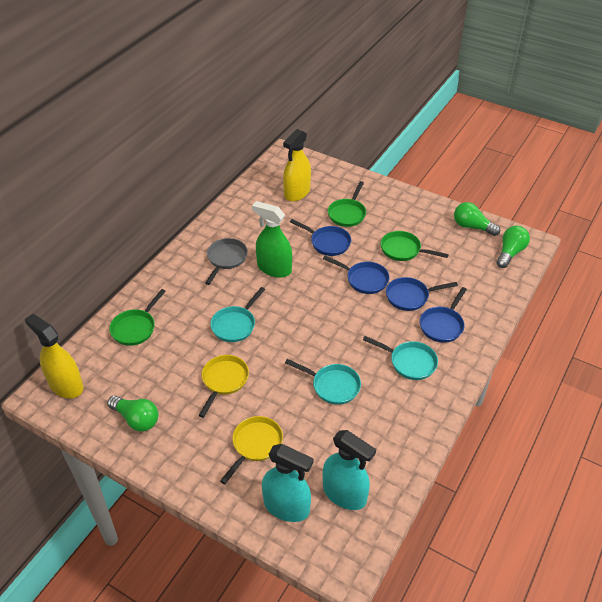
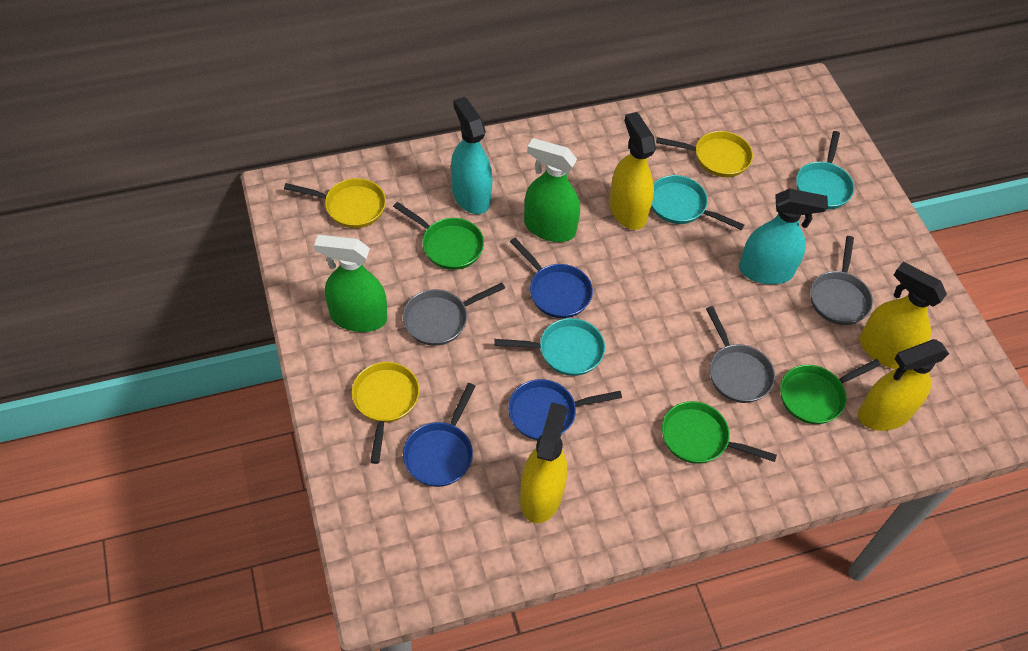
blue pan: [290,219,351,256] [323,256,389,294] [386,277,458,311] [420,287,467,343] = 4 -> [403,383,476,487] [508,379,622,440] [510,238,593,318] = 3
green light bulb: [107,395,159,431] [454,202,500,236] [497,226,530,268] = 3 -> none = 0
green spray bottle: [252,201,292,278] = 1 -> [314,235,387,332] [524,138,580,242] = 2
grey pan: [205,238,248,285] = 1 -> [403,283,505,346] [706,306,775,403] [810,236,873,325] = 3
yellow pan: [198,355,249,418] [220,416,283,484] = 2 -> [284,178,386,228] [352,362,420,464] [656,131,753,177] = 3
yellow spray bottle: [25,314,84,398] [283,129,311,202] = 2 -> [520,402,567,523] [609,112,656,230] [858,339,949,431] [860,262,947,369] = 4

